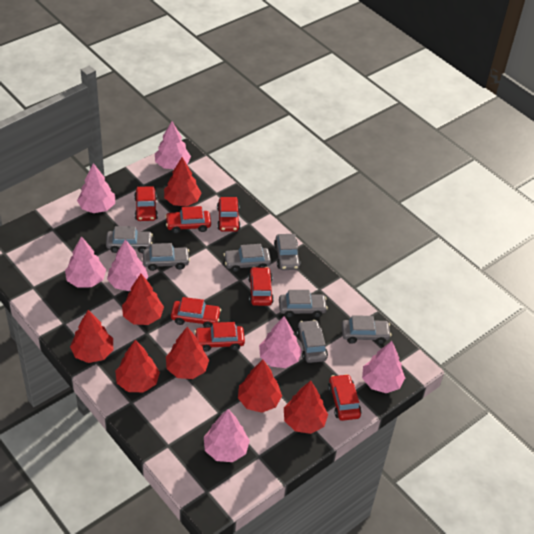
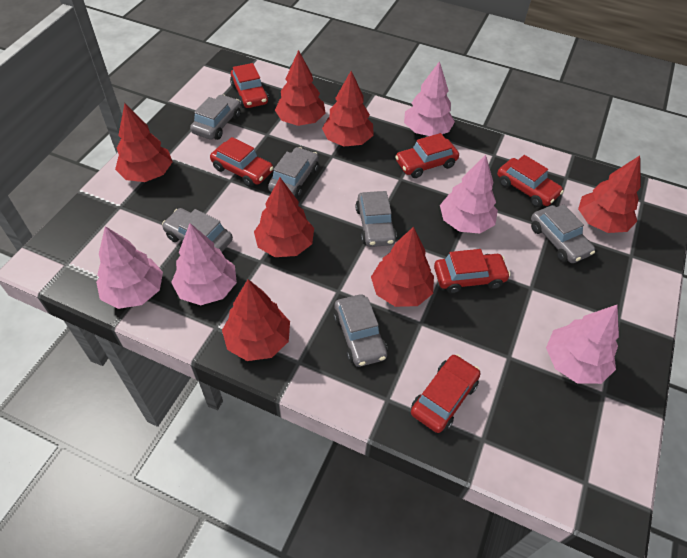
grey car: [106,226,153,253] [143,243,190,271] [223,244,271,272] [274,234,301,270] [279,290,328,318] [297,320,328,363] [342,315,391,344] = 7 -> [162,208,233,252] [190,95,241,140] [268,147,319,198] [333,294,387,367] [356,191,397,247] [531,204,595,263] = 6
pink tree: [65,236,106,288] [77,163,115,213] [107,239,148,291] [155,121,191,169] [204,409,250,462] [259,316,302,368] [362,341,405,393] = 7 -> [96,226,163,309] [171,223,237,305] [404,61,455,136] [440,155,498,234] [546,305,619,384] = 5
red car: [134,186,158,221] [165,206,211,234] [171,297,221,328] [194,322,245,352] [217,197,240,232] [248,267,274,306] [328,374,361,421] = 7 -> [210,137,273,187] [230,63,269,108] [395,133,459,178] [411,354,480,433] [434,249,510,294] [497,155,564,207] = 6

